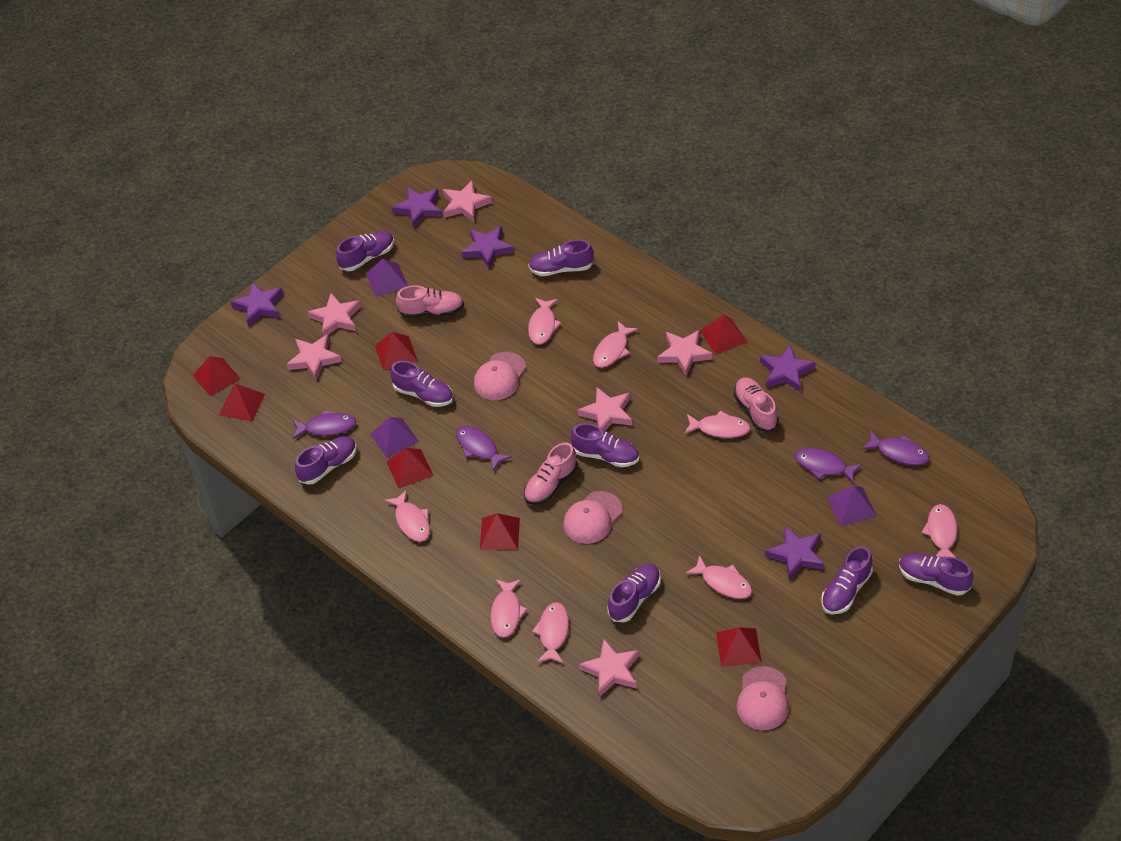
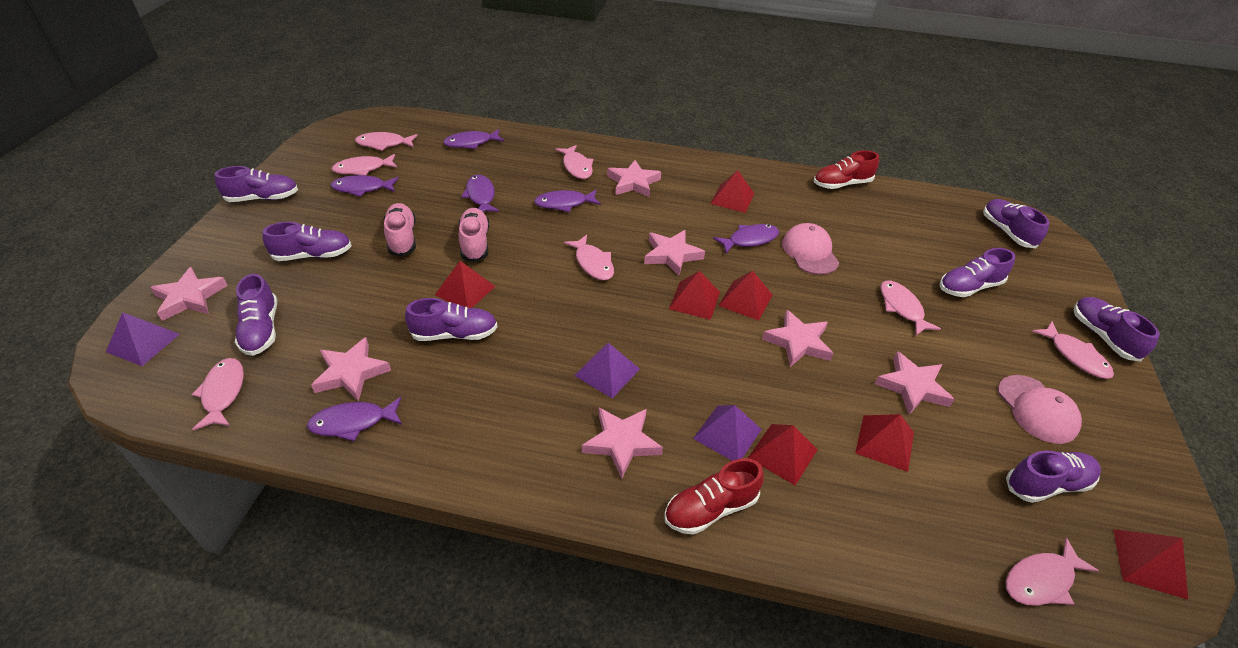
pink cap: [474,352,526,400] [564,491,622,544] [737,666,789,730] = 3 -> [782,223,839,275] [998,375,1082,444] = 2
pink shoe: [396,285,464,318] [524,443,578,505] [734,377,779,432] = 3 -> [384,203,416,257] [458,208,489,262] = 2
pink star: [287,334,342,380] [308,293,361,336] [443,181,492,222] [578,387,632,431] [579,639,639,697] [657,330,712,376] = 6 -> [150,267,228,321] [311,337,391,401] [582,408,663,479] [607,160,661,197] [644,230,705,276] [762,310,833,367] [875,351,955,415] = 7
purple fish: [293,410,356,439] [456,426,511,471] [795,448,862,484] [862,431,929,465] = 4 -> [307,397,402,441] [331,175,399,197] [443,129,504,149] [461,175,499,212] [534,190,601,212] [713,224,779,254] = 6
purple star: [231,282,283,327] [392,187,442,228] [461,226,514,269] [760,344,816,392] [765,526,824,580] = 5 -> none = 0
red shoe: none = 0 -> [664,458,764,535] [814,150,879,189] = 2

